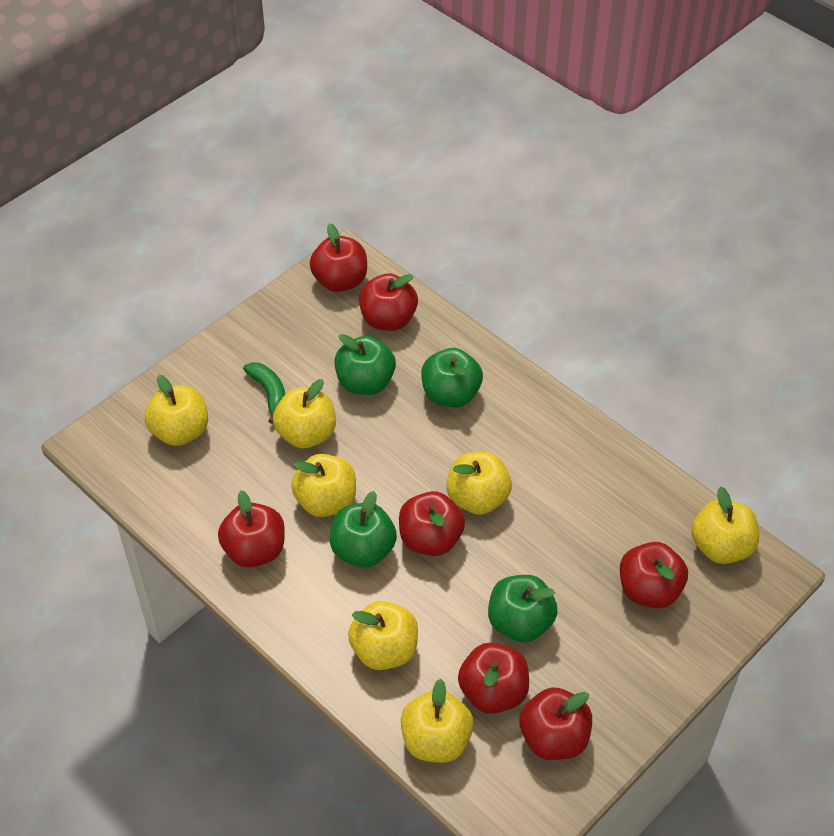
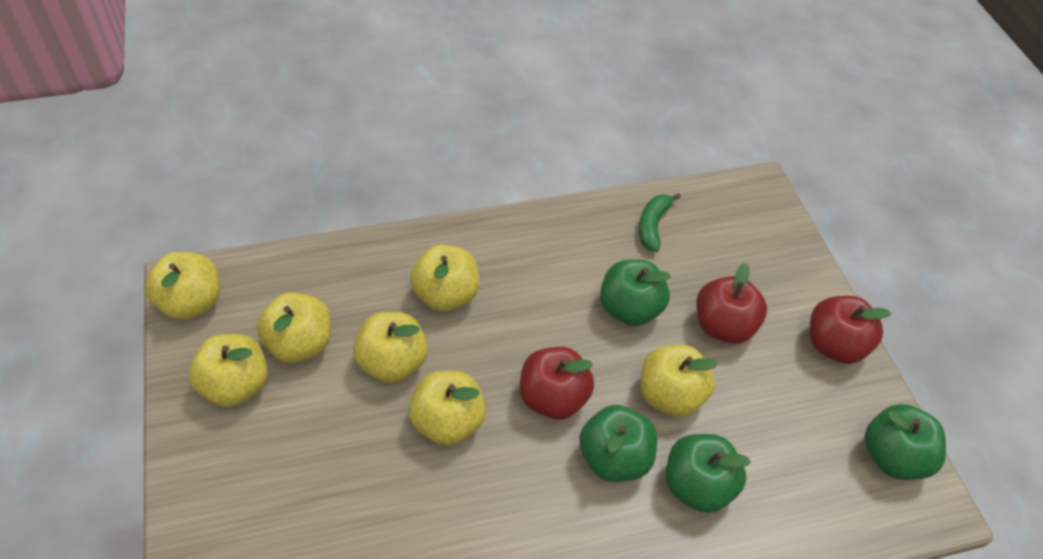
red apple: [218,490,285,568] [310,223,367,292] [359,273,418,331] [399,491,465,556] [458,643,529,714] [519,687,592,760] [620,542,688,608] = 7 -> [520,347,594,420] [696,263,767,344] [810,296,891,364] = 3

